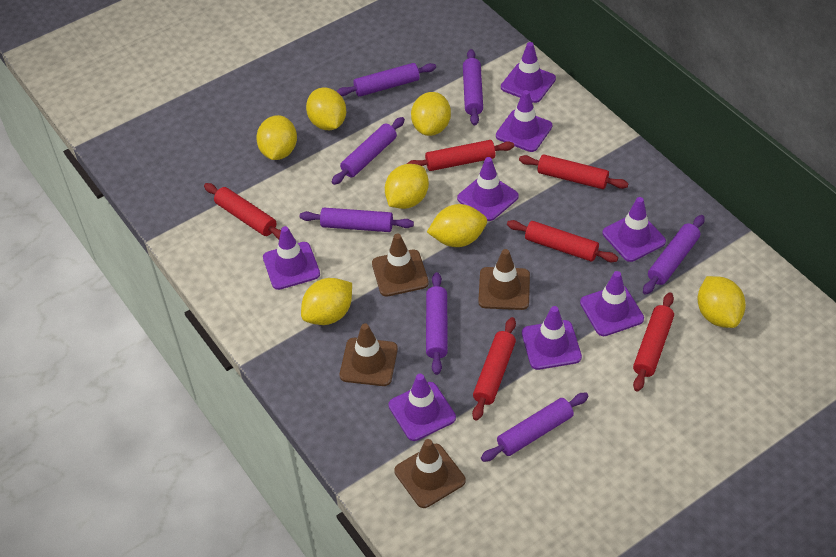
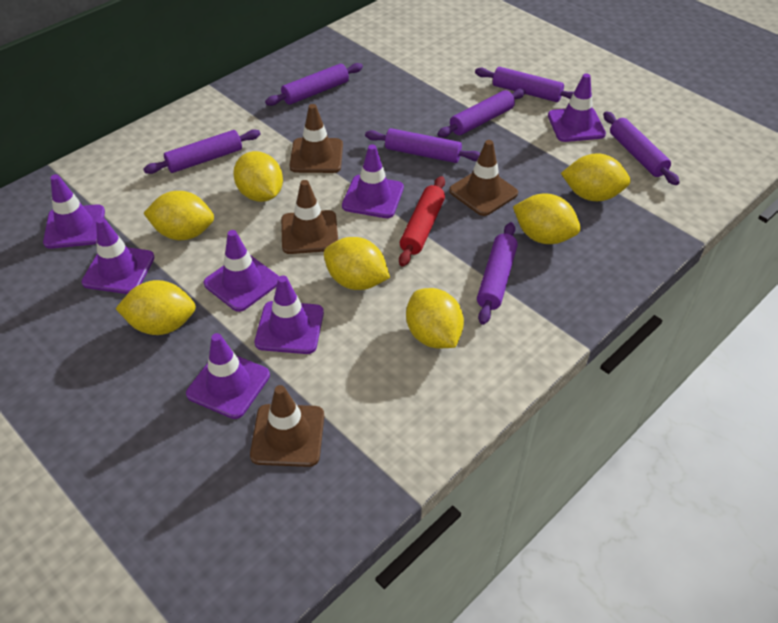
purple traffic cone: [263,226,320,290] [388,374,456,441] [457,157,519,221] [496,90,552,152] [501,42,556,103] [522,306,582,370] [580,271,644,336] [603,197,666,262] = 8 -> [43,174,105,249] [81,217,155,294] [186,333,270,419] [203,230,279,312] [255,275,324,354] [342,145,404,218] [548,73,606,142] = 7
red rolling pin: [204,183,281,239] [407,140,514,171] [472,317,516,421] [507,220,618,262] [519,154,628,189] [633,292,674,391] = 6 -> [399,176,445,267] = 1

